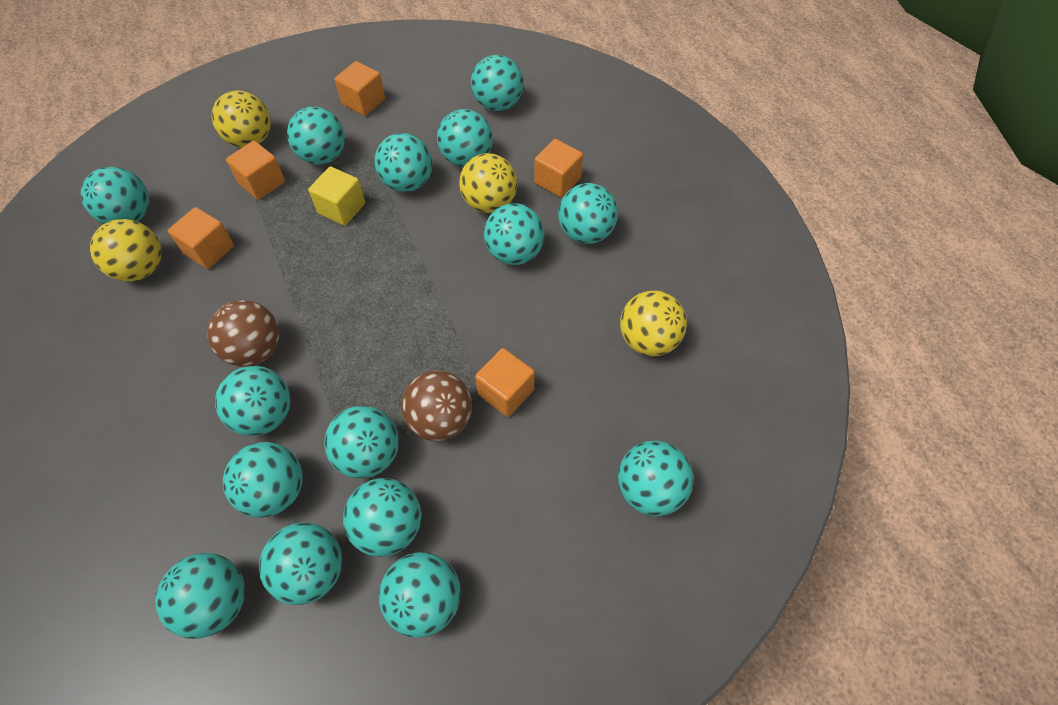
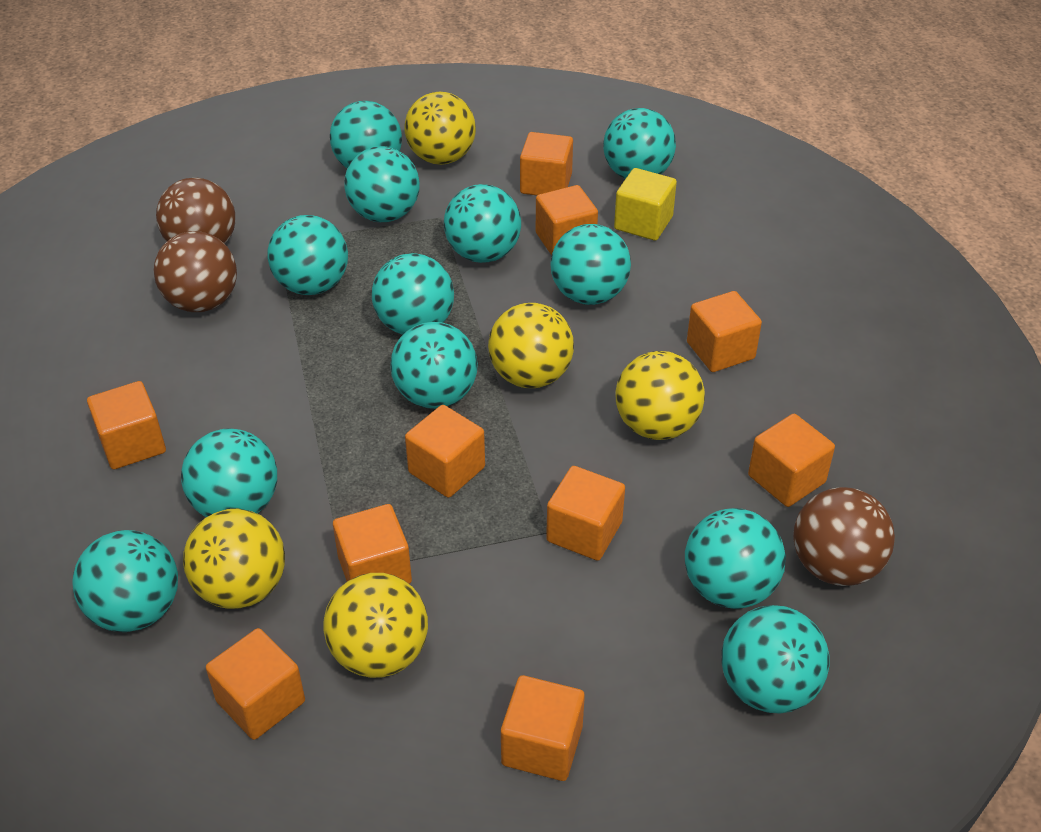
brown ball: [207,300,279,367] [401,371,472,441] = 2 -> [154,231,237,312] [156,178,235,244] [793,487,895,586] = 3
orange cube: [168,207,234,269] [226,141,285,200] [335,61,385,116] [475,348,535,417] [534,139,583,197] = 5 -> [87,381,166,469] [206,628,305,740] [333,504,412,584] [405,405,485,498] [501,675,585,781] [520,132,573,195] [536,185,598,255] [546,466,625,561] [687,291,762,372] [748,414,835,507] = 10
turquoise ball: [81,167,149,224] [155,553,245,639] [215,366,290,436] [223,442,303,518] [259,523,342,605] [287,107,345,165] [324,406,399,479] [343,478,421,557] [374,133,432,192] [379,552,461,638] [437,109,493,167] [471,55,524,111] [484,203,545,265] [558,183,618,244] [618,440,694,516] = 15 -> [72,530,178,632] [181,428,277,517] [267,215,348,295] [330,101,402,168] [344,146,420,222] [372,253,454,335] [390,322,478,409] [444,184,521,263] [550,224,631,305] [603,108,676,179] [685,508,786,609] [721,605,829,714] = 12
yellow ball: [90,219,162,281] [212,90,271,148] [459,153,517,213] [620,290,687,356] = 4 -> [183,509,285,609] [324,573,428,678] [404,92,476,165] [488,303,574,388] [615,351,705,440] = 5

